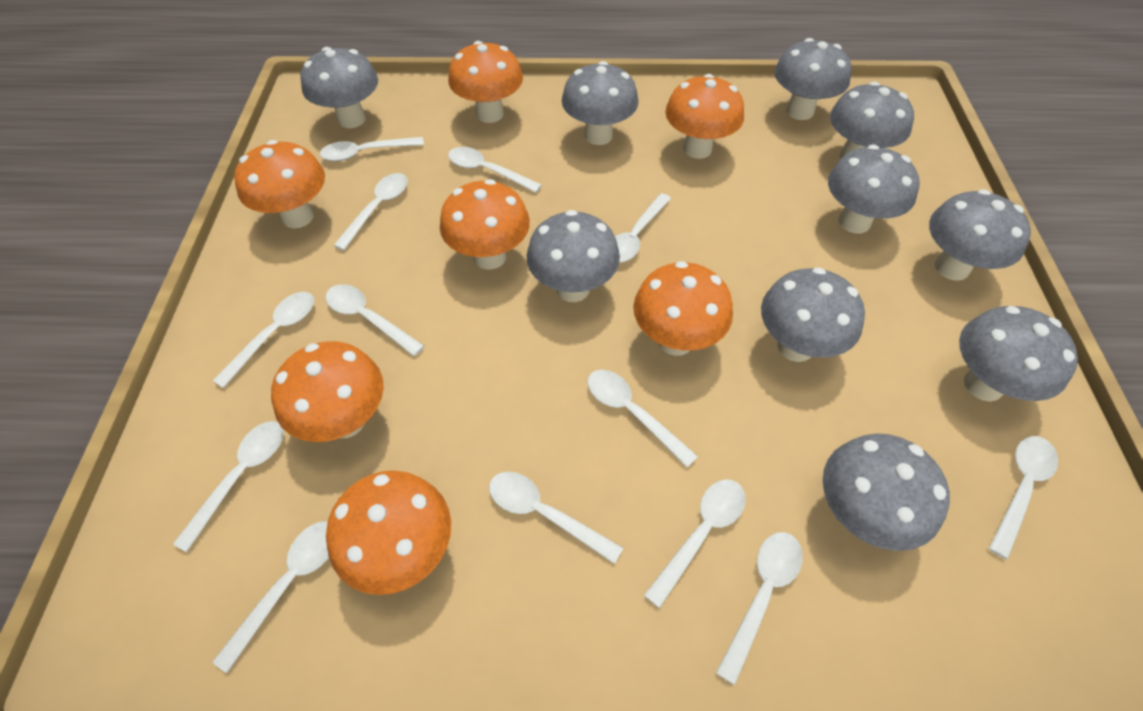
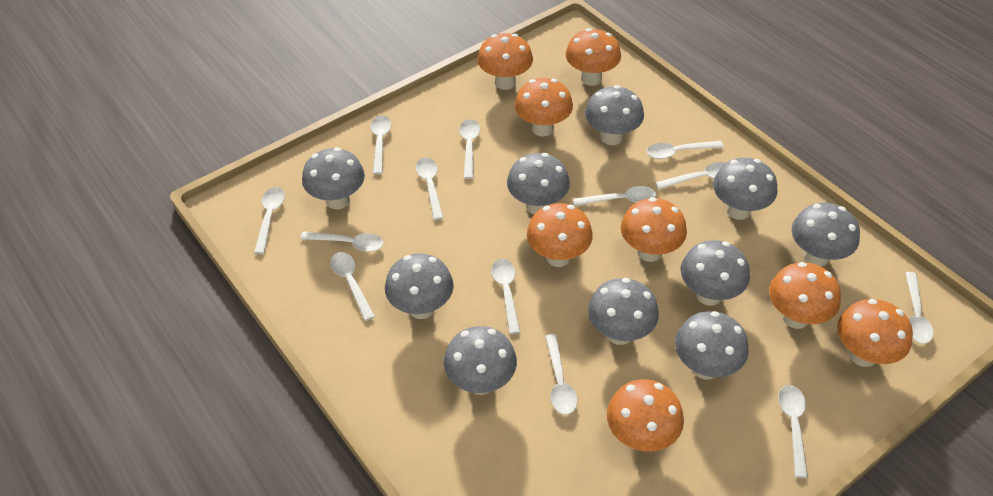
orange mushroom: [234,140,325,228] [271,341,384,442] [326,471,451,595] [440,179,530,270] [448,41,523,123] [633,261,733,356] [665,74,744,159] = 7 -> [477,33,533,90] [514,78,573,137] [527,203,593,267] [565,28,621,86] [607,379,684,452] [621,197,687,262] [769,262,841,329] [837,299,913,367] = 8

